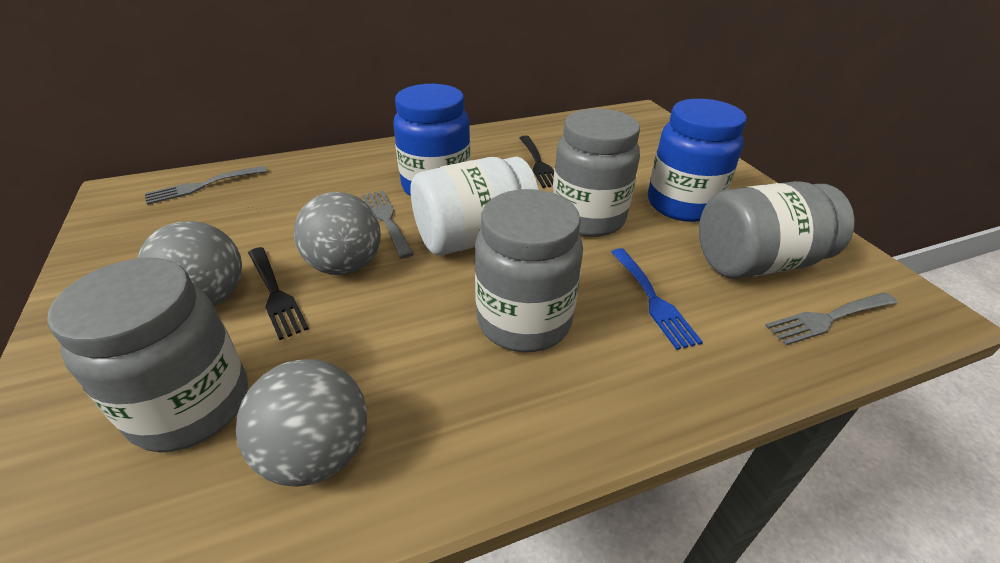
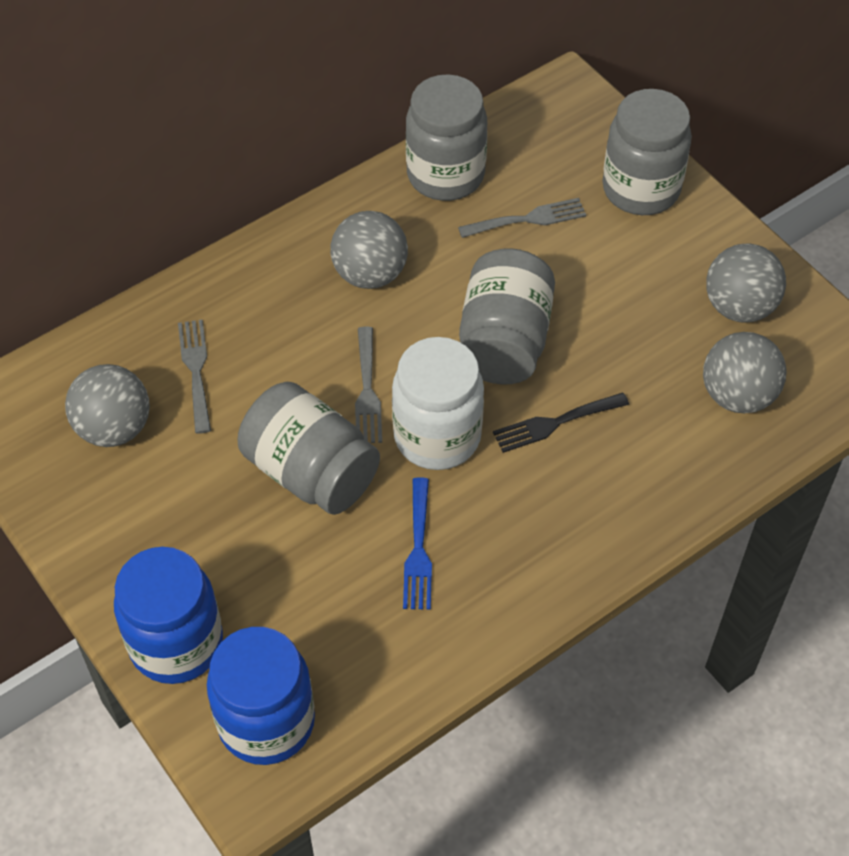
black fork: [248,247,309,340] [519,136,554,188] = 2 -> [493,393,629,453] = 1
grey ball: [137,221,242,306] [236,359,367,487] [294,192,381,275] = 3 -> [65,364,150,447] [330,211,408,289] [703,332,787,413] [706,244,786,323] = 4

